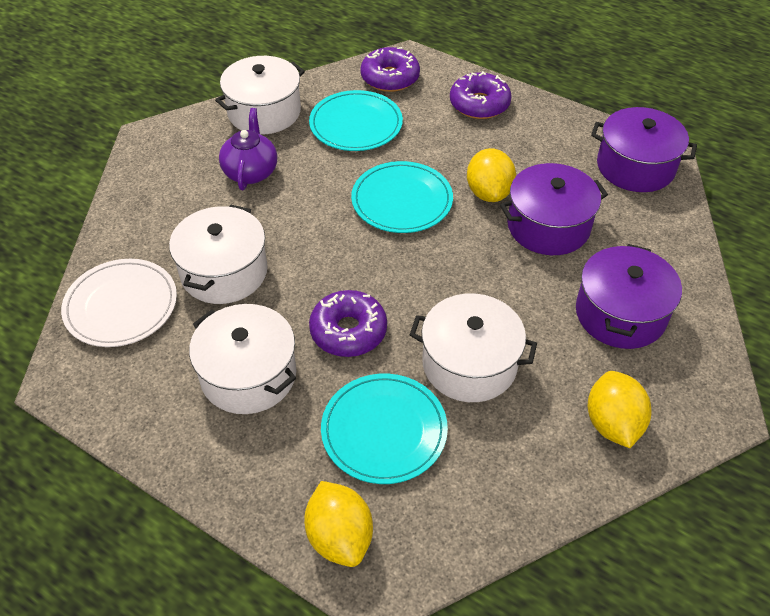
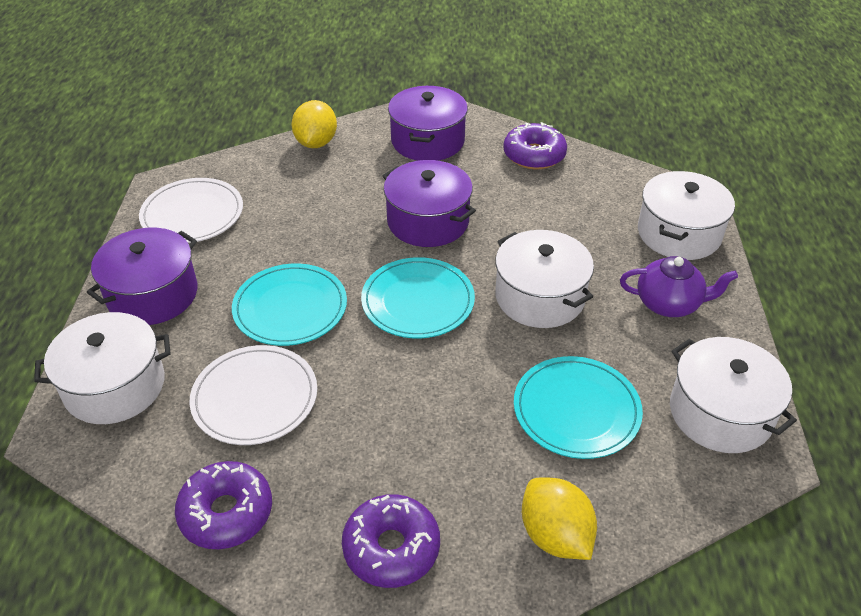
white plate: [61,259,177,347] = 1 -> [139,178,243,243] [190,345,317,445] = 2
yellow lemon: [304,481,373,567] [467,148,516,202] [588,371,651,448] = 3 -> [291,100,337,148] [522,477,597,560] = 2

